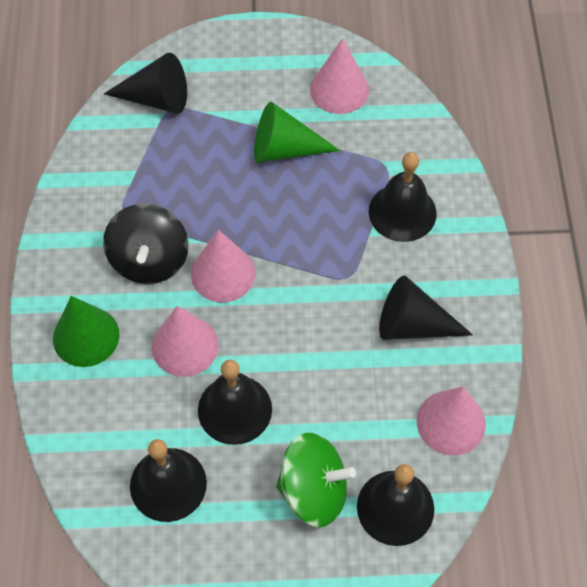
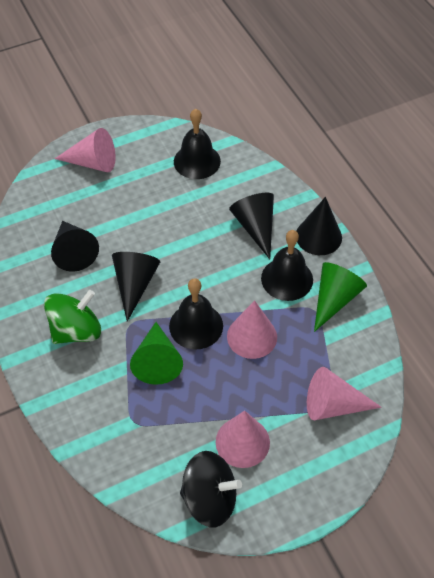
black bell: [130,439,207,522] [198,360,272,445] [357,464,434,546] [369,152,437,242] = 4 -> [169,279,223,350] [174,109,221,179] [261,230,313,301] = 3
black cone: [104,53,187,114] [379,276,473,340] = 2 -> [51,221,99,272] [112,252,160,322] [229,193,274,259] [297,197,342,255] = 4

